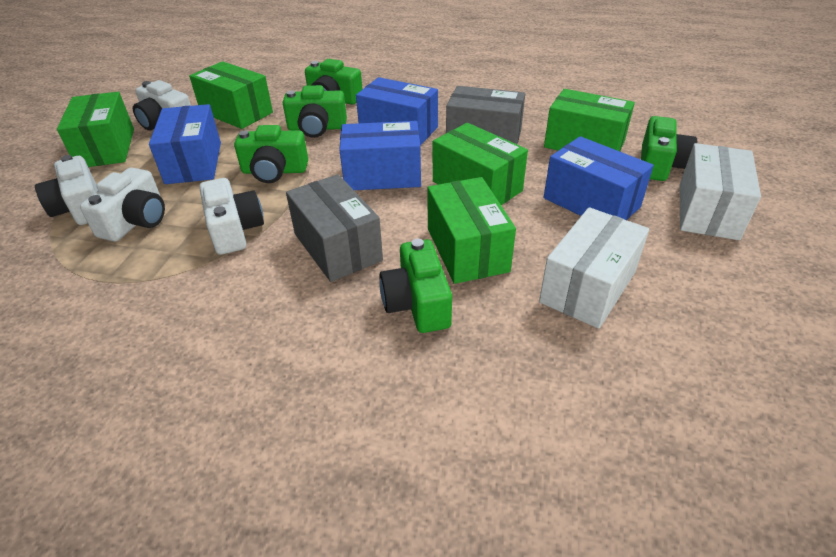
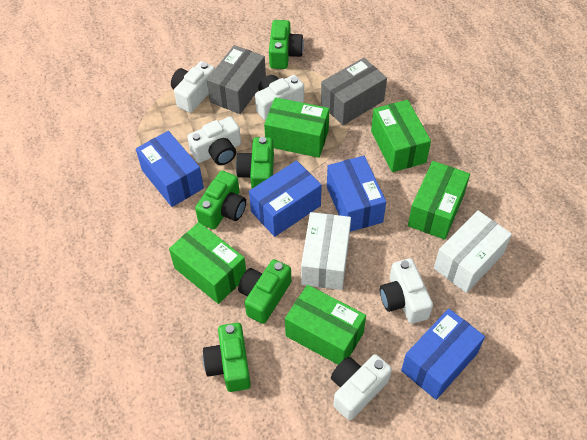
white camera: [35,155,98,225] [80,167,165,242] [133,80,191,131] [199,178,264,255] = 4 -> [171,61,215,113] [187,117,241,165] [255,75,304,121] [331,354,392,420] [380,258,433,324] = 5

